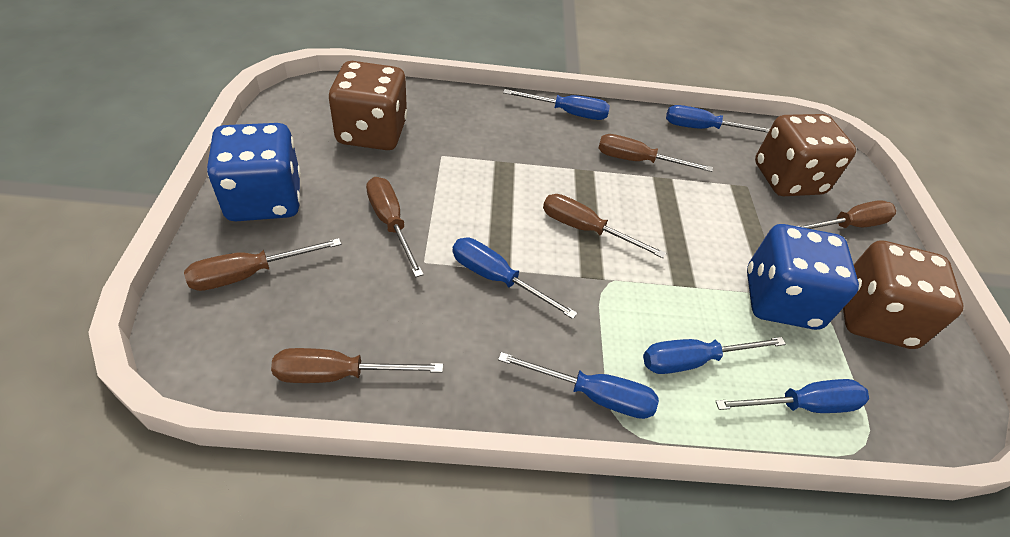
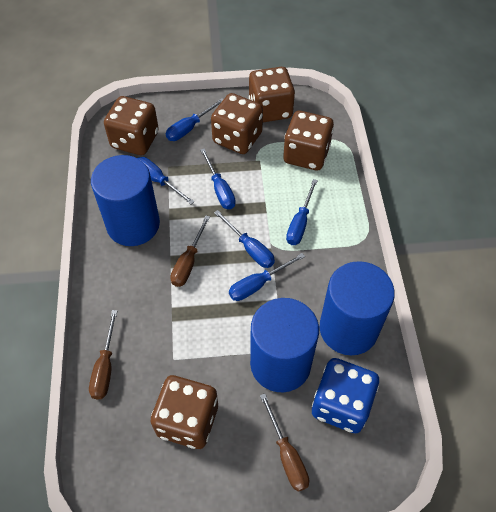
blue cylinder: none = 0 -> [91,155,160,246] [250,298,319,392] [319,261,395,355] = 3
blue dice: [207,123,301,221] [747,224,859,330] = 2 -> [312,358,379,433] = 1
brown dice: [329,61,407,150] [755,114,856,196] [843,241,963,349] = 3 -> [104,96,159,155] [151,375,218,449] [211,93,263,154] [249,67,295,122] [283,111,334,171] = 5
brown screwdriver: [184,238,341,291] [271,348,443,383] [366,177,424,277] [543,194,666,258] [598,134,713,172] [797,200,896,229] = 6 -> [89,310,117,400] [170,216,210,287] [260,394,309,492] = 3

